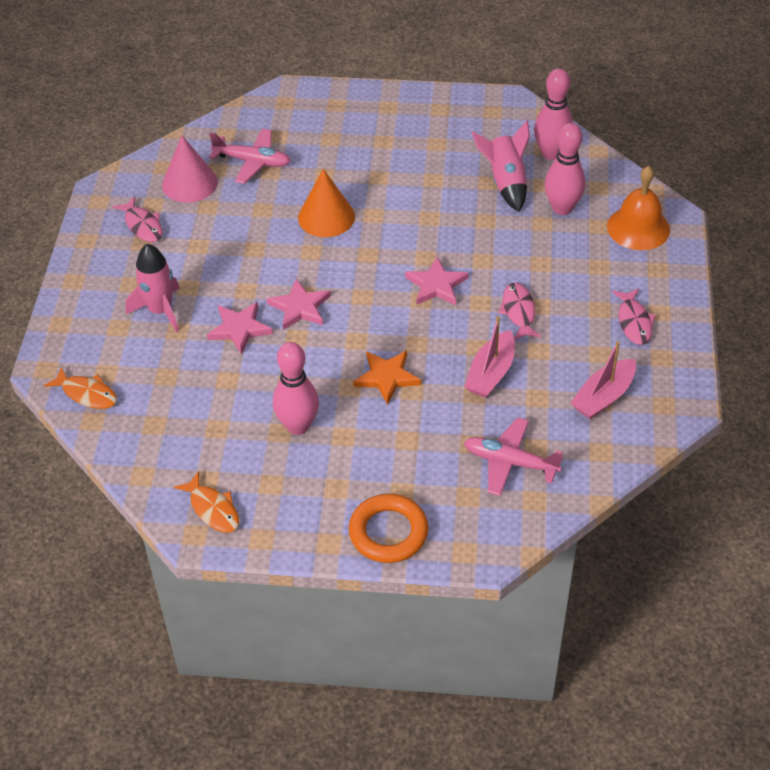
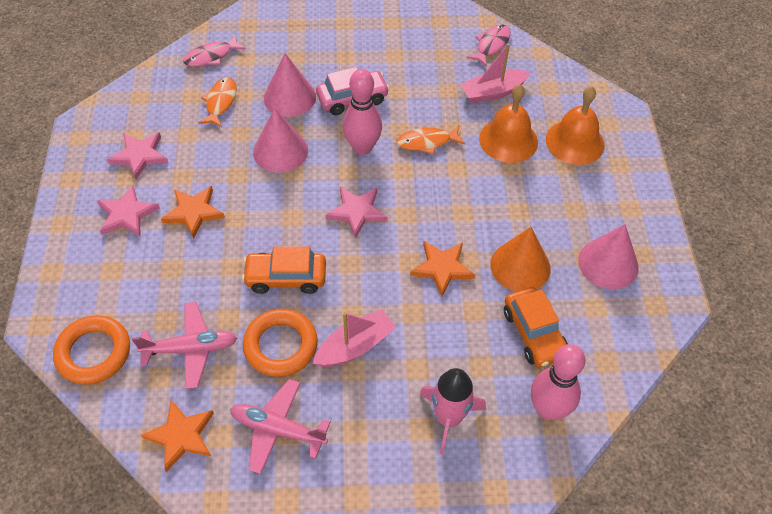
orange bell: [607,166,670,250] = 1 -> [479,84,538,163] [546,86,605,165] = 2
orange car: none = 0 -> [242,246,326,294] [504,287,568,367] = 2
orange ring: [349,494,428,563] = 1 -> [53,315,130,384] [243,309,318,377] = 2
orange star: [353,351,421,405] = 1 -> [141,400,214,472] [161,186,225,239] [410,241,475,296] = 3
pink bowling pin: [273,342,319,435] [534,68,573,160] [544,123,585,215] = 3 -> [342,69,382,155] [531,344,586,420] = 2
pink car: none = 0 -> [316,67,390,115] = 1
pink cone: [162,135,218,203] = 1 -> [253,108,308,173] [264,53,316,117] [578,224,639,289] = 3
pink fish: [113,196,163,242] [498,283,541,340] [612,289,656,345] = 3 -> [183,35,246,67] [467,25,511,67] = 2
pink rocket: [125,244,179,333] [472,121,530,212] = 2 -> [419,368,486,455] = 1

